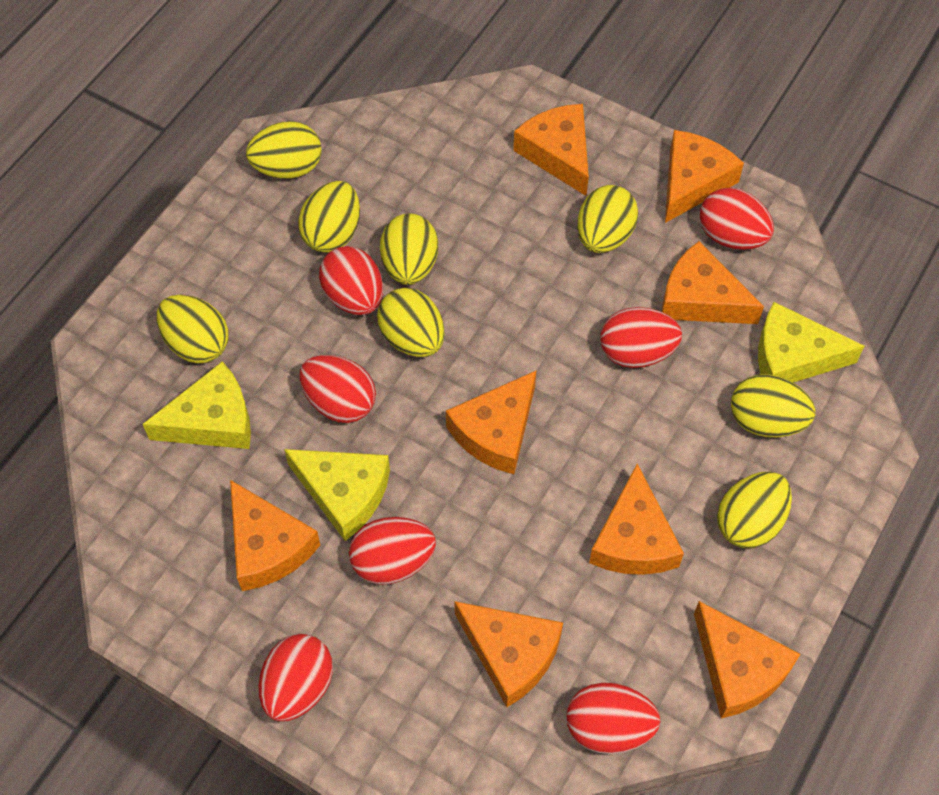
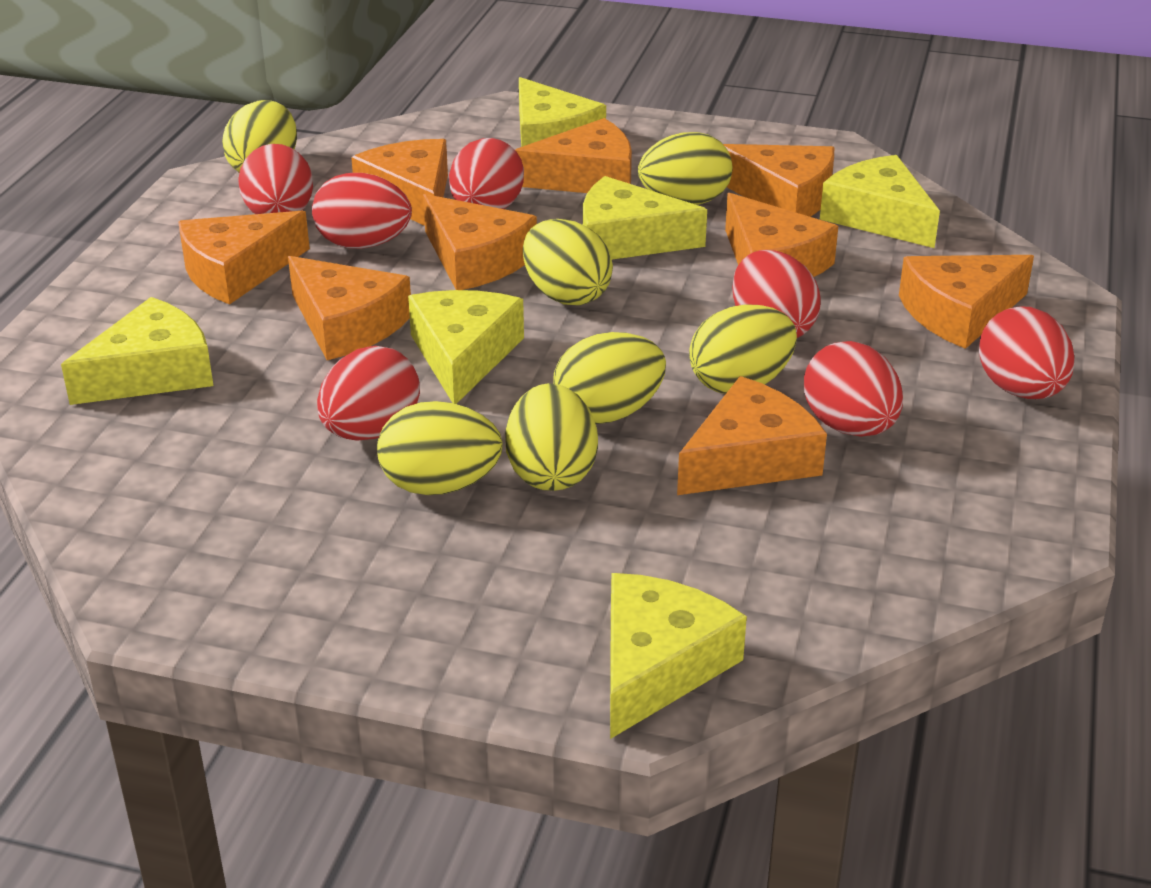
orange cheese: [230,480,320,591] [446,371,536,474] [455,601,563,707] [513,104,589,196] [589,464,684,575] [662,241,764,324] [665,130,744,223] [694,601,800,719] = 8 -> [178,211,310,305] [288,256,411,360] [351,139,448,226] [423,194,537,290] [515,118,632,193] [677,376,827,495] [723,144,834,217] [725,193,838,277] [899,255,1034,349] = 9
yellow cheese: [143,361,251,449] [284,449,390,541] [758,302,864,382] = 3 -> [61,297,214,405] [408,290,524,404] [519,77,606,147] [583,176,707,259] [610,573,747,739] [820,155,940,248] = 6
yellow egg: [157,295,229,363] [246,121,321,179] [298,181,360,253] [377,288,445,357] [380,213,438,285] [577,185,638,253] [717,472,792,548] [731,374,815,437] = 8 -> [222,100,297,173] [377,401,503,495] [505,383,598,491] [523,219,613,305] [553,332,666,424] [638,132,732,205] [689,305,797,394] = 7

